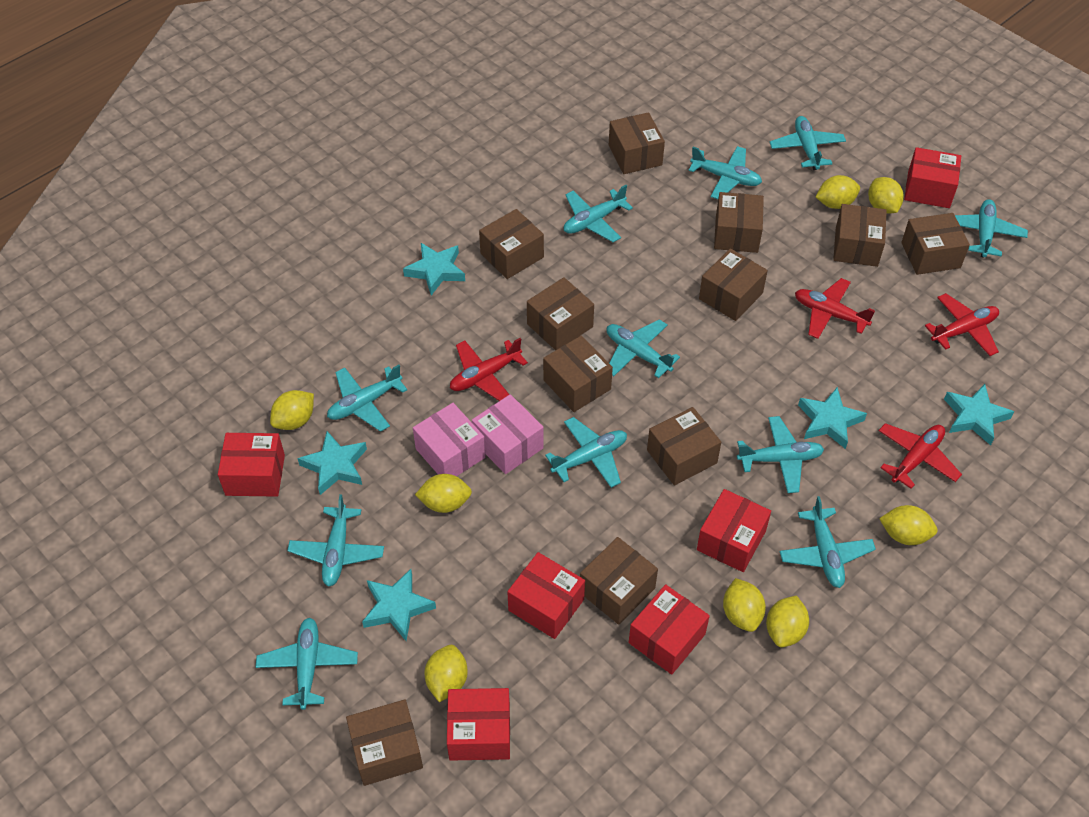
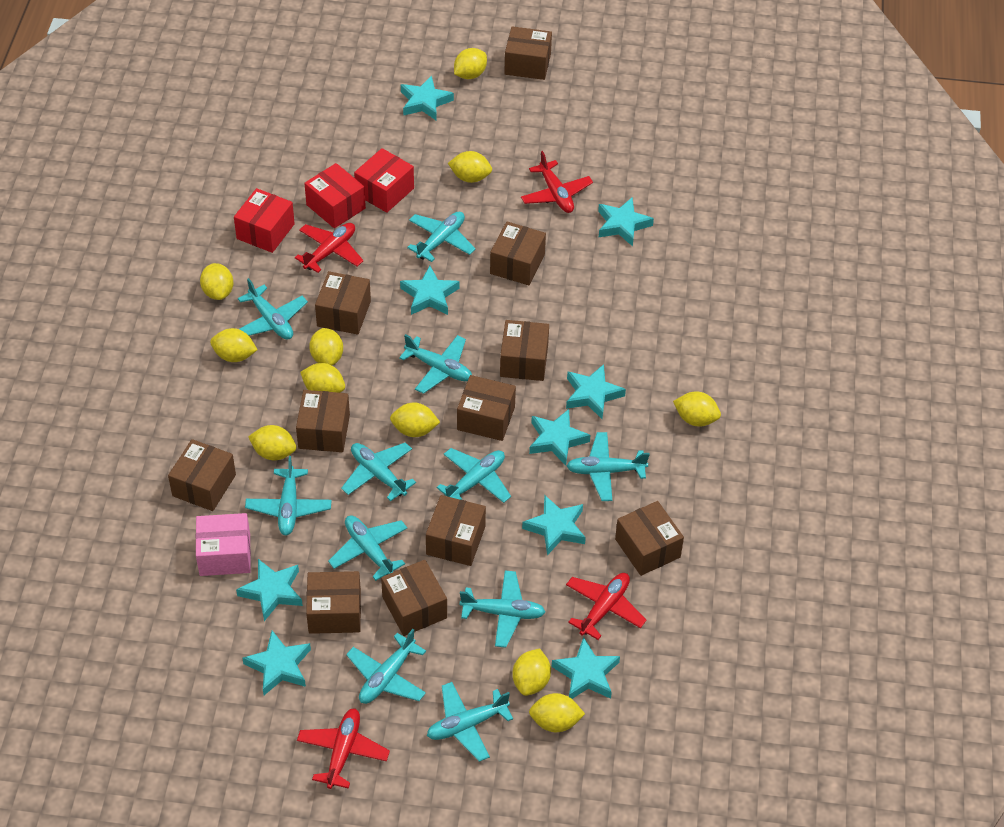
pink box: [413,403,486,476] [472,394,543,474] = 2 -> [196,513,251,576] = 1
red box: [218,433,285,497] [447,688,510,761] [507,552,585,639] [629,584,710,675] [697,489,771,572] [904,147,961,208] = 6 -> [234,188,295,253] [304,163,366,228] [354,148,414,213] = 3
turquoise star: [298,431,367,495] [362,569,436,641] [403,243,465,296] [798,387,867,449] [944,384,1014,445] = 5 -> [236,559,303,621] [243,631,311,695] [400,266,459,315] [401,76,454,120] [522,496,586,555] [529,409,591,466] [552,637,620,699] [566,364,626,419] [598,198,654,246] = 9
yellow lemon: [270,390,314,430] [415,474,472,513] [425,645,468,702] [723,578,766,632] [766,596,809,647] [816,175,860,209] [868,177,904,214] [879,505,938,545] = 8 -> [200,263,233,300] [210,328,257,362] [248,425,296,460] [300,363,345,393] [309,328,343,366] [390,403,440,437] [448,151,492,183] [454,48,487,79] [512,649,551,696] [529,693,585,732] [673,391,721,426] = 11

